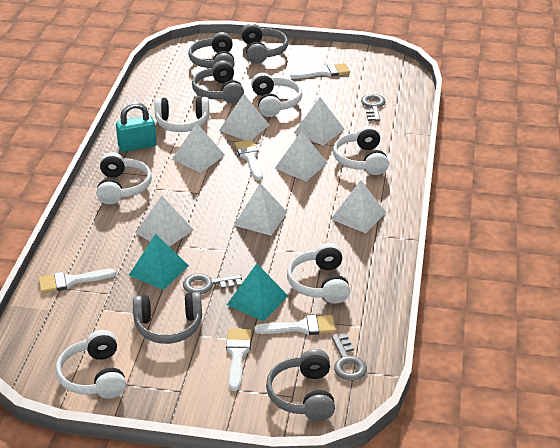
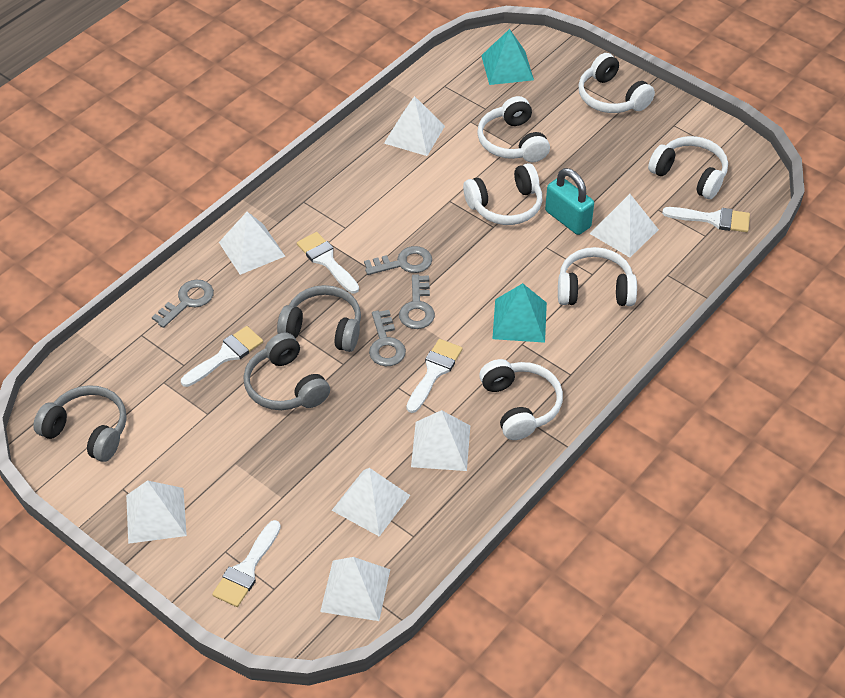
grey headphones: [133,292,202,344] [188,32,235,68] [192,60,244,103] [241,23,288,64] [266,349,335,421] = 5 -> [33,385,126,462] [243,332,330,410] [277,285,361,352] = 3
grey key: [183,274,242,294] [332,334,367,381] [361,94,386,121] = 3 -> [152,280,214,328] [364,246,432,275] [369,310,406,366] [399,274,435,329] = 4

